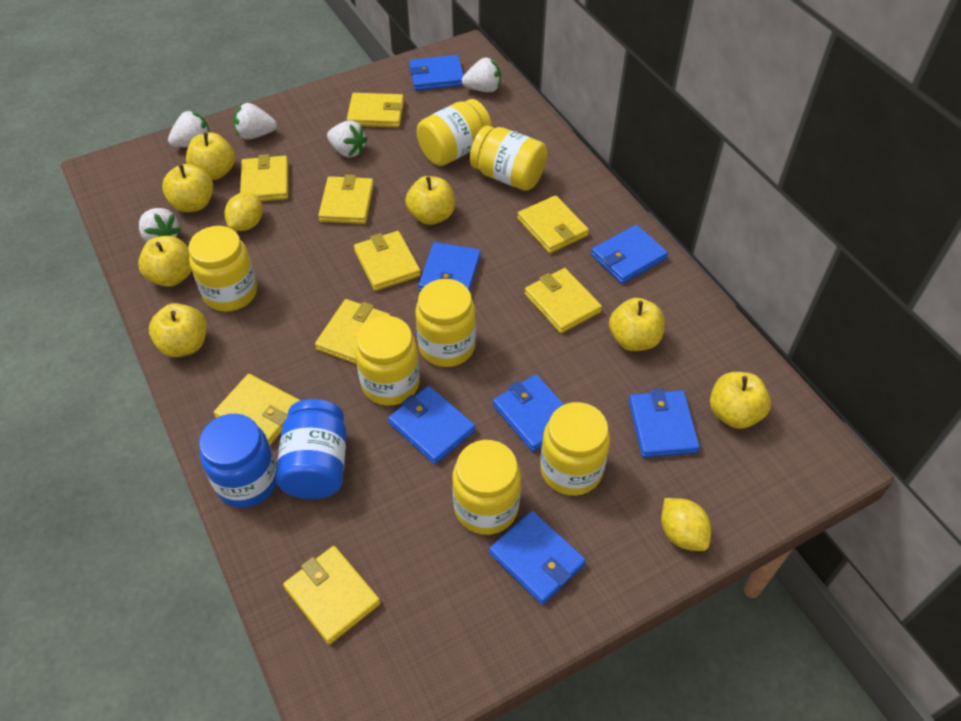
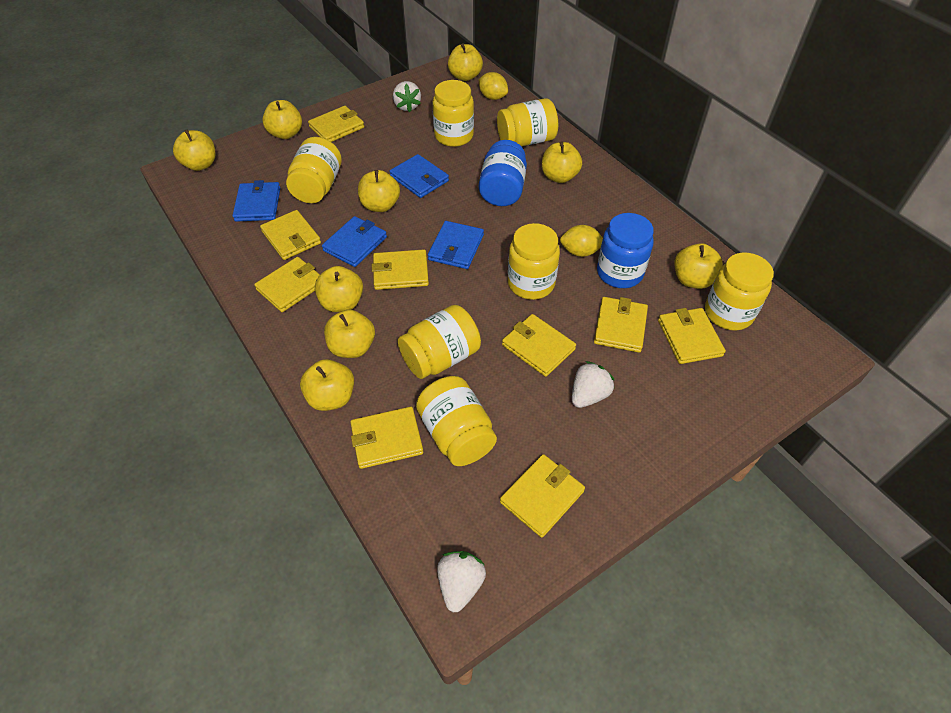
blue wallet: [388,386,475,464] [409,55,464,91] [418,242,481,292] [489,511,586,605] [493,374,564,452] [591,225,668,284] [629,389,700,458] = 7 -> [233,180,280,222] [322,216,387,267] [390,154,449,198] [428,221,484,269] = 4
white strawberry: [139,208,182,242] [168,110,210,147] [234,103,277,140] [327,120,368,158] [462,57,501,93] = 5 -> [393,81,421,112] [437,551,486,612] [572,361,615,408] = 3
yellow apple: [138,236,192,287] [149,303,207,357] [162,164,213,212] [186,132,235,180] [405,176,455,225] [609,298,665,351] [710,372,771,429] = 7 -> [173,129,216,171] [263,100,302,139] [300,359,354,411] [315,266,363,312] [324,310,375,358] [358,170,400,212] [448,44,483,81] [542,141,582,183] [674,243,723,289] = 9

